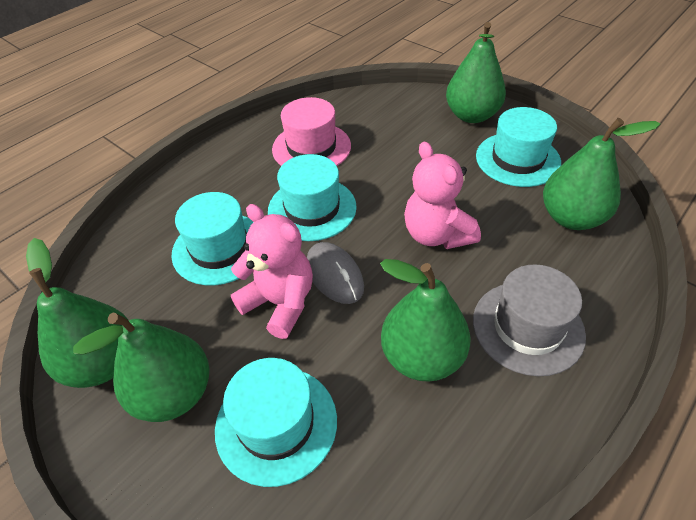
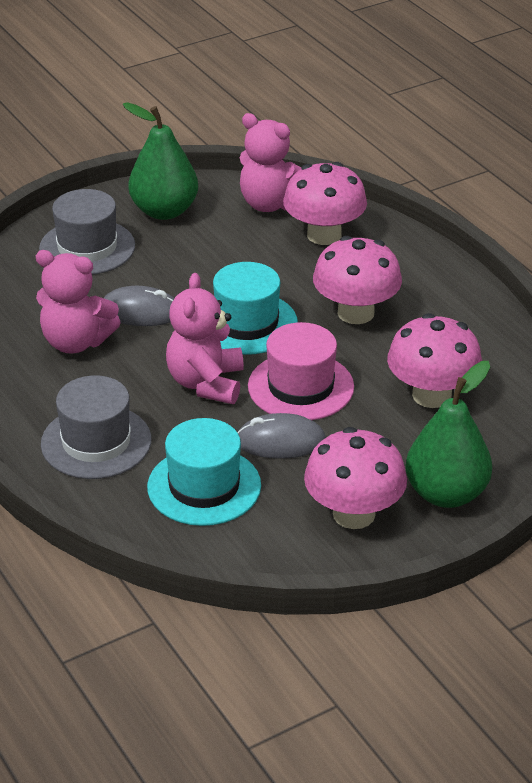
green pear: [26,238,129,388] [73,313,210,422] [380,259,471,382] [446,22,506,123] [543,118,660,230] = 5 -> [123,102,198,220] [406,361,492,508] = 2
grey hat: [473,264,586,376] = 1 -> [39,189,135,275] [41,375,151,479] = 2
grey mouse: [307,242,364,304] = 1 -> [104,286,174,326] [237,413,326,459] = 2
pink mushroom: none = 0 -> [283,162,367,245] [304,427,407,529] [313,236,402,324] [387,313,482,408] = 4
pink teddy bear: [231,204,313,339] [404,141,481,249] = 2 -> [36,250,121,354] [166,273,244,404] [240,113,301,212] = 3
turquoise hat: [171,192,253,285] [215,358,337,487] [268,154,357,241] [476,107,561,187] = 4 -> [147,418,261,526] [213,262,298,355] = 2

